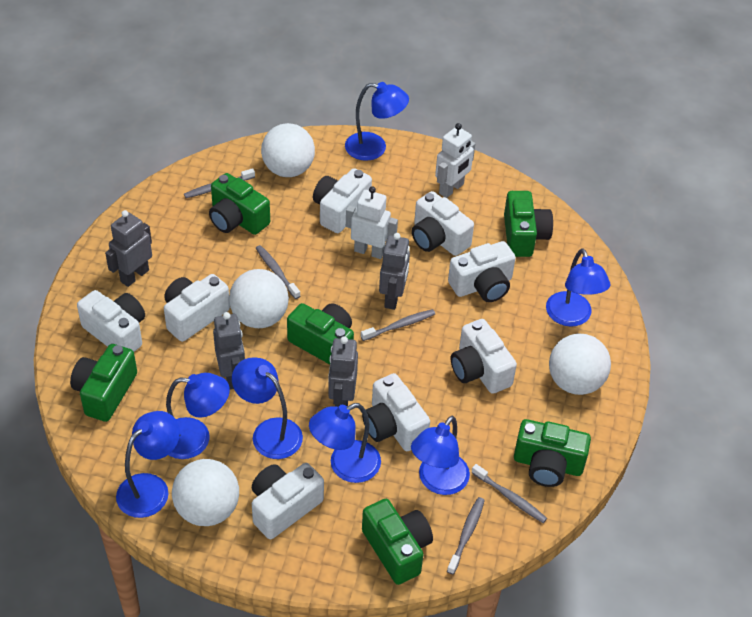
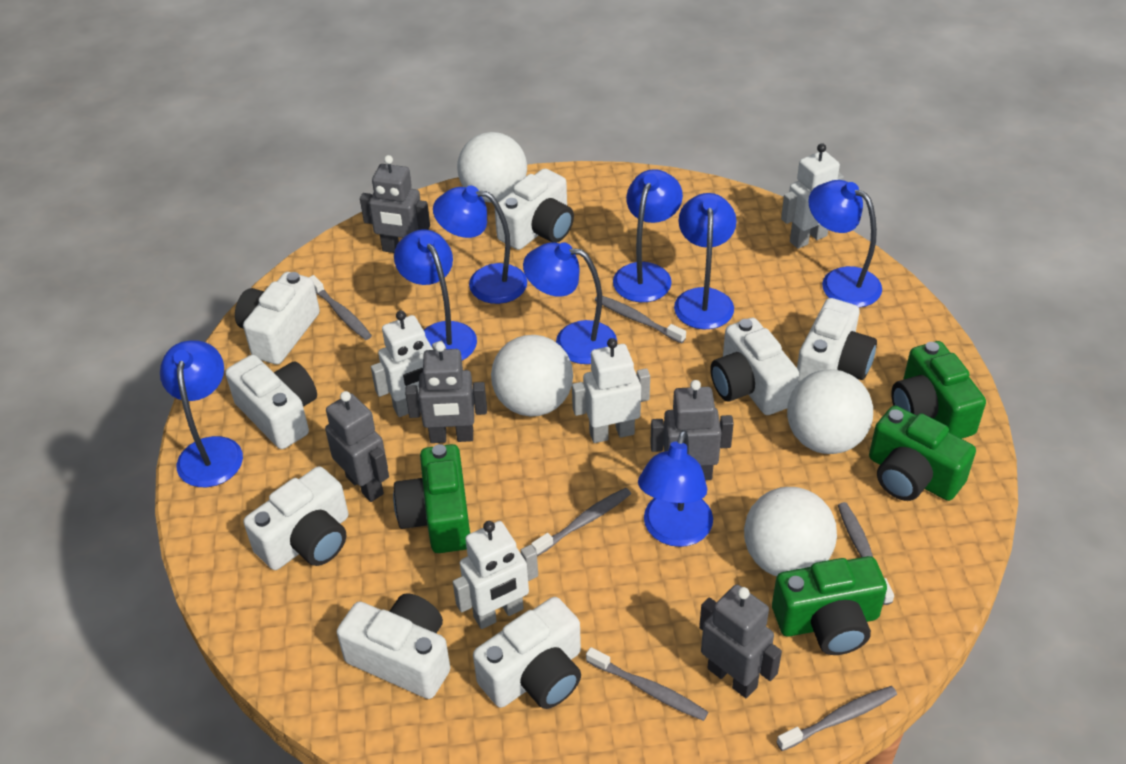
blue lamp: [116,411,180,518] [166,373,230,459] [232,357,303,459] [309,403,381,483] [345,82,409,161] [411,416,470,495] [546,248,610,327] = 7 -> [160,340,243,487] [394,229,477,360] [433,186,527,304] [523,242,617,364] [613,169,683,302] [638,430,713,547] [674,193,737,329] [808,180,882,307] = 8
green camera: [70,344,137,422] [209,173,270,235] [287,303,354,365] [362,499,433,585] [504,191,553,257] [514,419,591,487] = 6 -> [393,444,470,553] [772,556,887,655] [869,406,976,501] [891,341,986,439] = 4
grey robot: [105,210,152,287] [213,312,245,389] [328,336,358,407] [379,233,410,310] = 4 -> [325,391,389,502] [360,155,430,253] [405,342,487,443] [650,380,734,480] [699,584,782,698] = 5
grey toothbrush: [184,168,255,198] [256,245,300,299] [361,309,435,341] [447,497,485,574] [471,464,547,523] = 5 -> [309,275,372,340] [531,488,631,556] [586,647,708,721] [595,296,686,344] [777,686,897,751] [838,502,894,605] = 6
white robot: [346,186,398,259] [435,123,475,198] = 2 -> [371,311,446,417] [453,521,538,629] [572,338,650,443] [781,143,844,249] = 4

